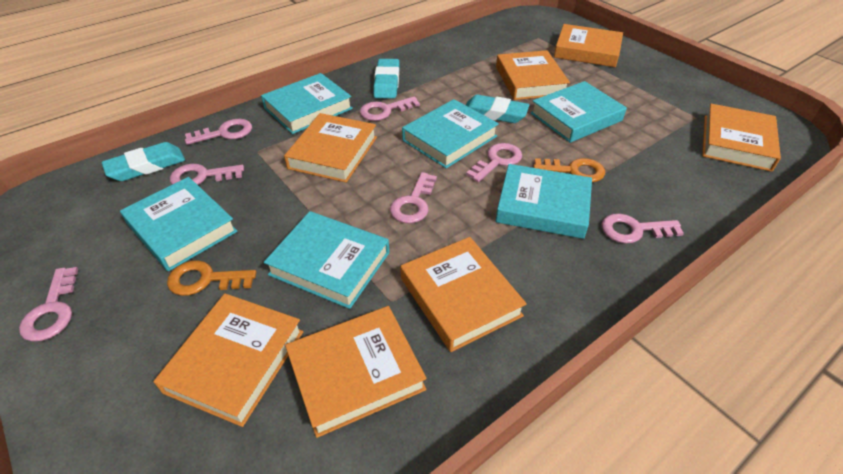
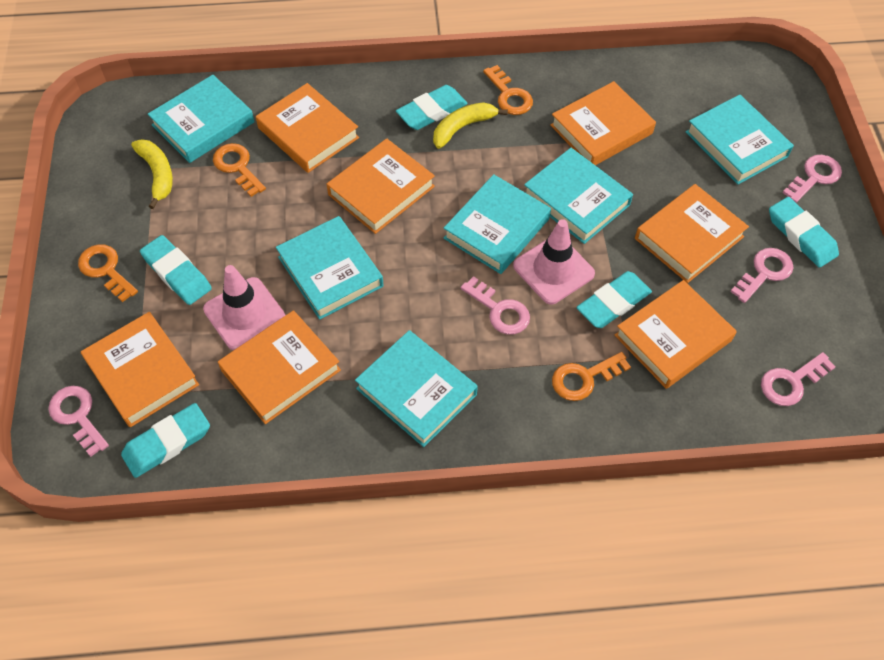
orange key: [167,260,256,296] [533,158,605,182] = 2 -> [78,244,138,302] [213,143,266,197] [483,65,533,115] [552,352,631,401] = 4
pink key: [19,267,78,342] [170,164,244,185] [185,119,252,145] [360,96,420,121] [390,172,437,223] [466,143,522,182] [601,213,684,244] = 7 -> [48,386,109,457] [461,276,530,335] [730,248,793,303] [761,352,836,406] [782,155,842,203] = 5
pink traffic cone: none = 0 -> [203,265,285,350] [513,219,595,304] = 2
turquoise eraser: [102,142,185,181] [373,59,400,98] [466,95,529,123] = 3 -> [121,403,210,478] [140,235,212,305] [396,85,468,130] [577,271,652,328] [769,197,839,268] = 5
yellow banana: none = 0 -> [131,139,173,209] [433,102,508,149] = 2

